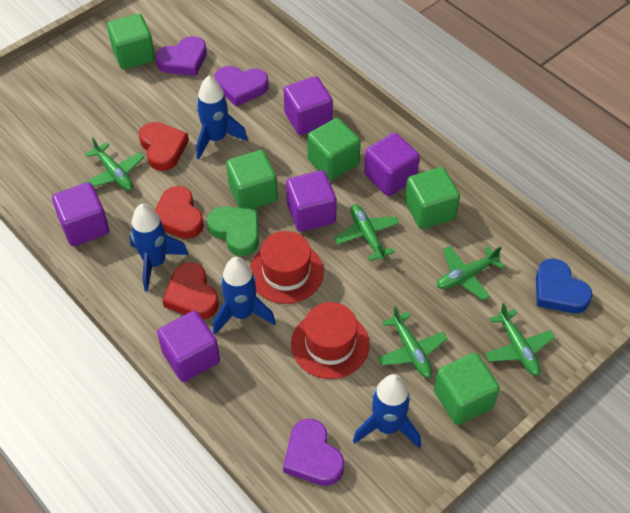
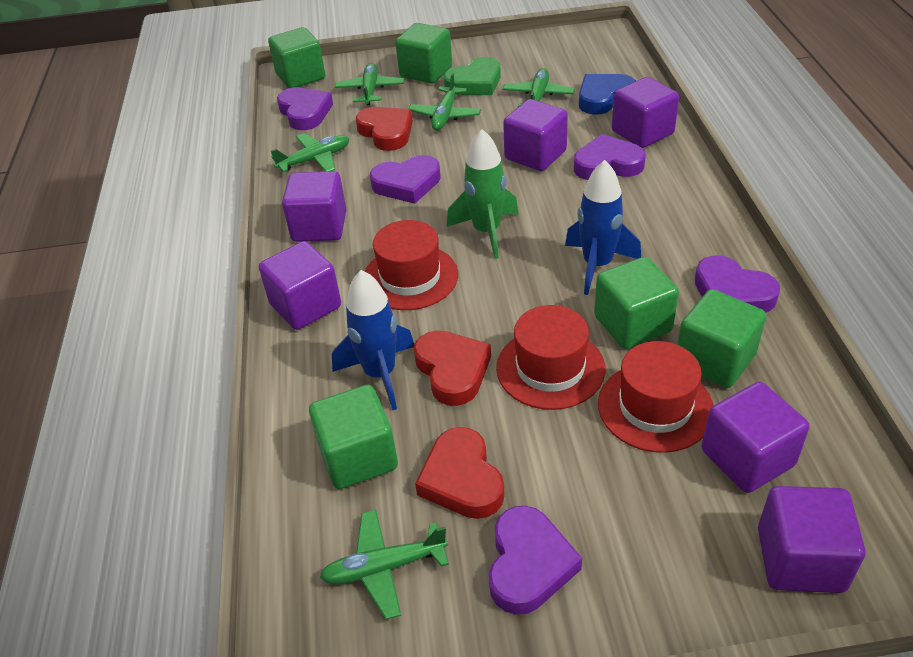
blue rocket: [130,204,189,292] [196,76,248,160] [213,257,276,335] [353,374,421,448] = 4 -> [332,270,414,410] [565,160,641,295] = 2
green rocket: none = 0 -> [447,129,519,259] = 1
purple cube: [52,182,109,246] [157,311,220,382] [284,76,333,135] [286,170,337,232] [364,133,420,196] = 5 -> [259,241,341,330] [282,171,347,242] [503,99,568,171] [612,77,679,148] [702,382,810,493] [758,486,865,593] = 6
purple heart: [156,36,207,76] [215,66,269,107] [283,419,344,486] = 3 -> [277,87,333,130] [370,155,441,204] [489,506,582,615] [574,134,646,180] [695,255,780,312] = 5
red hat: [250,231,324,304] [291,302,370,379] = 2 -> [365,220,458,310] [496,305,605,410] [598,341,714,453] = 3

